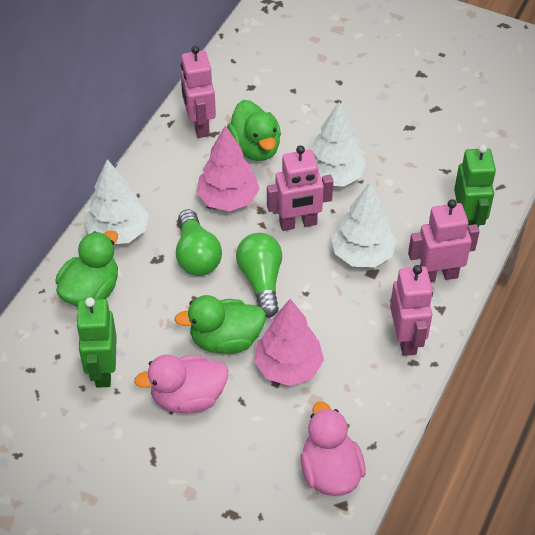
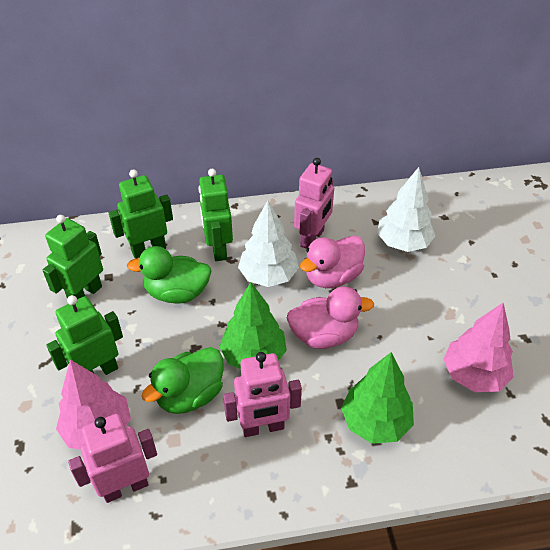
green duck: [56,230,118,307] [174,295,266,354] [227,100,281,161] = 3 -> [127,246,212,303] [142,347,224,414] = 2
green light bulb: [176,209,222,276] [236,233,282,318] = 2 -> none = 0
green robot: [76,298,117,388] [454,144,496,228] = 2 -> [43,215,103,299] [46,295,123,375] [109,169,173,259] [198,169,233,261] = 4
green tree: none = 0 -> [219,282,287,369] [341,352,414,444] = 2
pink robot: [180,46,216,138] [267,145,333,231] [390,265,433,356] [408,199,480,282] = 4 -> [68,414,157,503] [223,352,302,437] [294,158,334,249] = 3
white tree: [84,159,149,244] [311,102,366,187] [331,182,396,267] = 3 -> [238,200,299,287] [377,167,436,252] = 2

